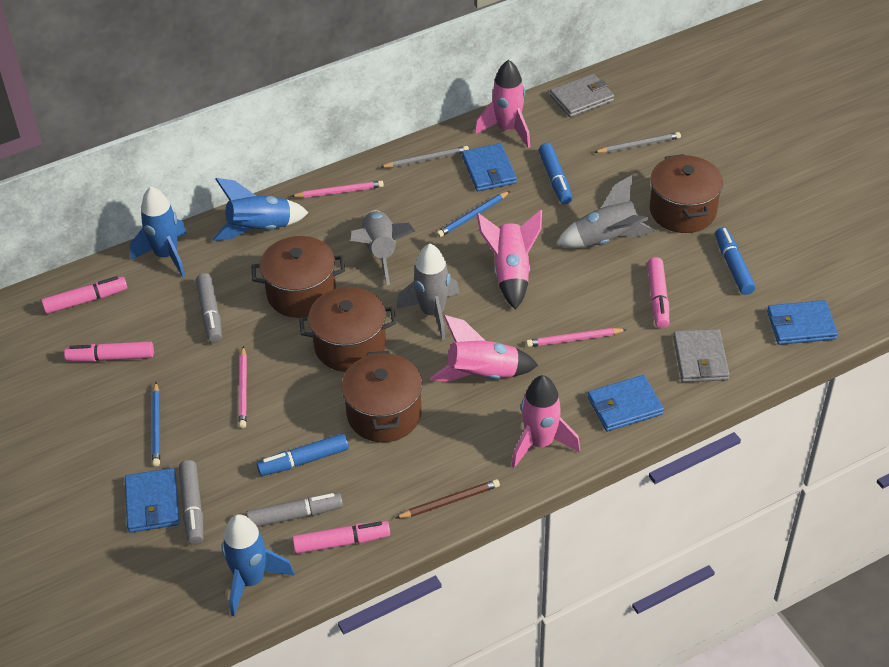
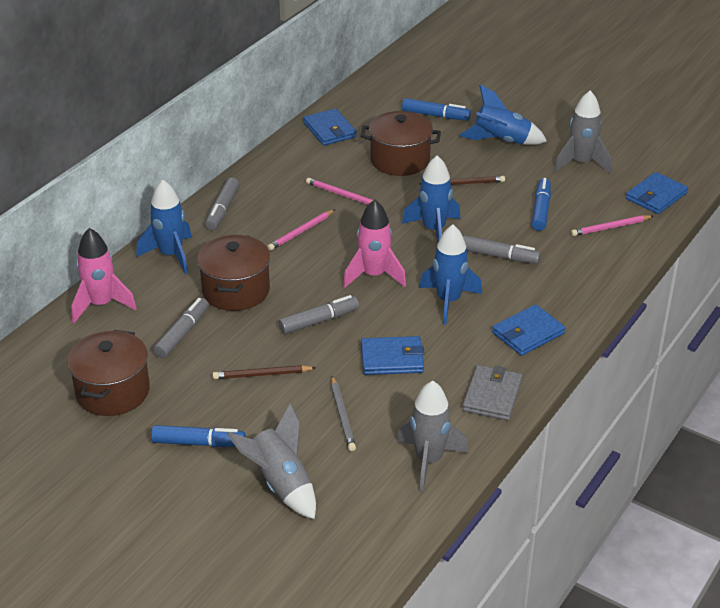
blue pencil: [152,382,160,467] [436,191,510,237] = 2 -> none = 0
blue rocket: [130,186,187,277] [212,178,309,241] [222,514,295,616] = 3 -> [136,180,192,274] [402,155,460,244] [419,225,482,325] [459,84,547,145] = 4
brown pencil: [396,479,500,518] = 1 -> [213,365,316,379] [419,176,505,185] = 2
brown pot: [251,236,345,318] [299,287,396,372] [342,351,422,442] [650,154,723,233] = 4 -> [67,330,150,416] [197,235,270,311] [361,111,441,176] = 3
grey marker: [179,460,203,545] [196,273,222,343] [246,493,343,527] = 3 -> [153,298,209,358] [205,178,240,230] [278,295,359,334] [463,235,541,264] = 4
grey pencil: [381,146,469,168] [594,132,681,153] = 2 -> [331,376,356,451] = 1
grey wallet: [550,74,614,117] [673,329,730,382] = 2 -> [462,365,523,421] = 1
pink marker: [41,276,127,314] [64,341,154,362] [293,521,390,554] [647,257,669,328] = 4 -> none = 0
pink rocket: [430,315,538,381] [475,60,530,148] [476,210,542,310] [512,375,580,468] = 4 -> [71,228,137,323] [343,199,406,288] = 2

